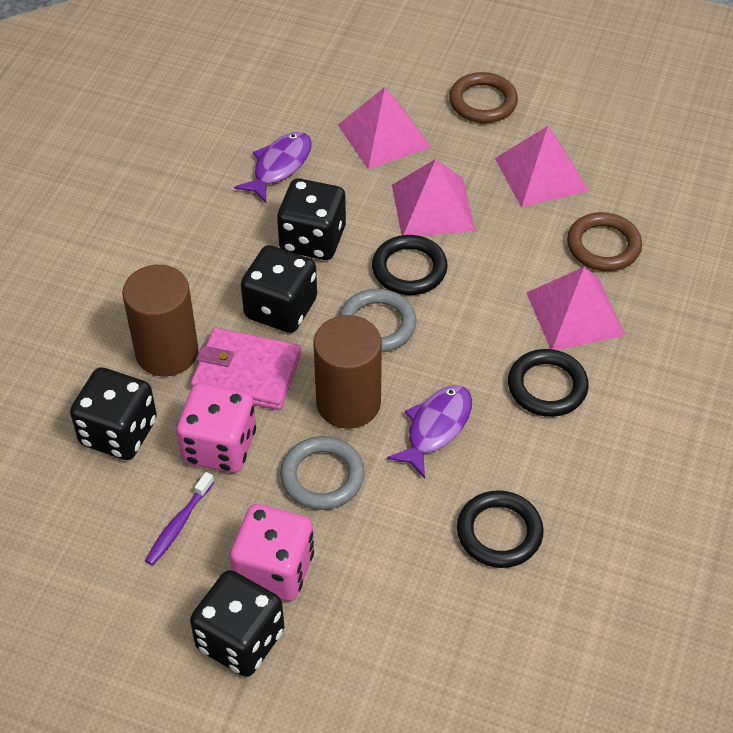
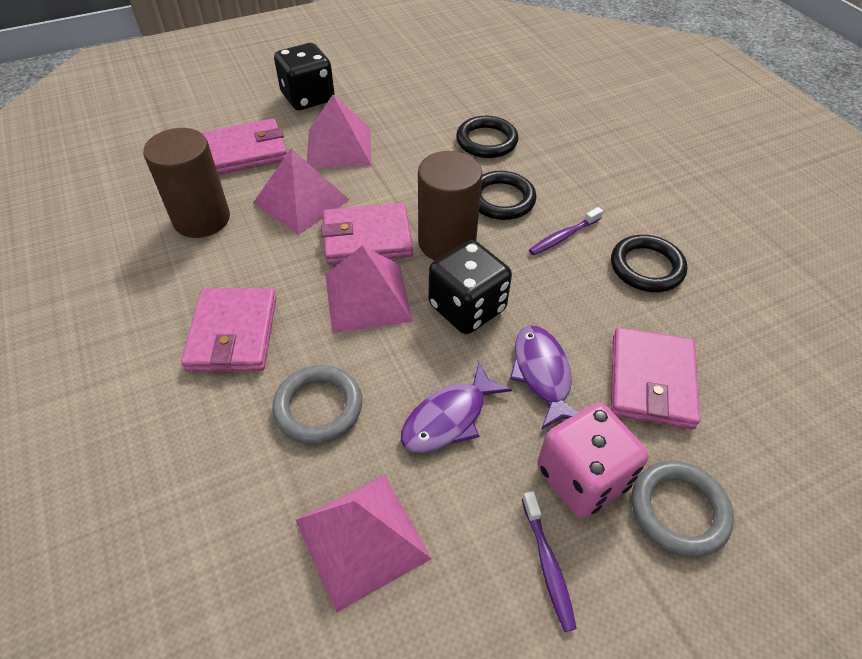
black dice: [70,367,157,460] [190,570,284,677] [241,245,317,333] [277,179,346,260] = 4 -> [274,43,335,110] [429,240,512,334] = 2
brown ring: [449,72,518,123] [567,212,642,271] = 2 -> none = 0
pink dice: [176,383,256,473] [230,504,314,601] = 2 -> [537,403,649,518] = 1
pink wallet: [191,328,301,410] = 1 -> [181,288,277,372] [202,119,287,175] [321,203,413,265] [611,327,700,429] = 4
purple toothbrush: [145,472,214,565] = 1 -> [522,491,577,632] [529,207,603,255] = 2

